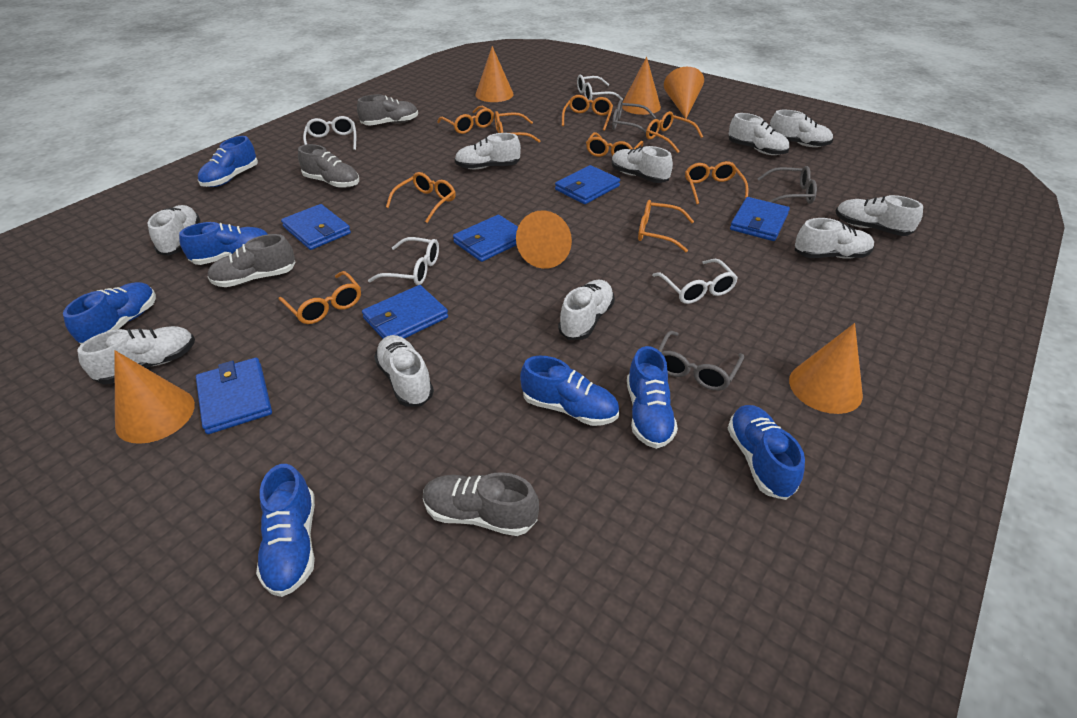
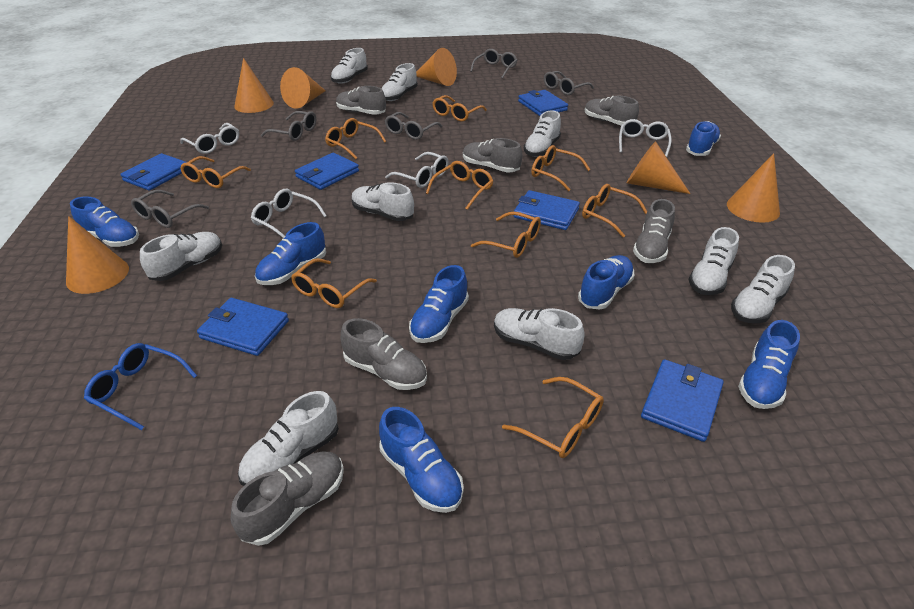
blue glasses: none = 0 -> [84,343,197,430] = 1
grey glasses: [612,100,656,134] [658,331,744,391] [757,166,817,204] = 3 -> [131,190,209,228] [261,111,316,141] [385,112,442,140] [470,49,517,79] [544,71,594,95] = 5
grey shoe: [207,234,296,287] [298,144,359,188] [357,94,418,126] [423,472,539,536] = 4 -> [231,452,344,546] [336,86,386,115] [341,318,427,390] [463,138,522,173] [585,96,639,125] [633,199,675,263] = 6
white shoe: [78,326,195,384] [148,205,201,256] [374,335,434,407] [455,133,521,169] [558,279,615,340] [612,146,673,183] [729,113,789,155] [770,110,833,147] [795,218,874,259] [836,195,923,236] = 10 -> [140,232,222,281] [238,391,339,486] [331,48,368,84] [352,182,414,221] [381,63,418,101] [494,308,585,360] [524,111,561,157] [688,227,739,295] [731,255,795,323] = 9

